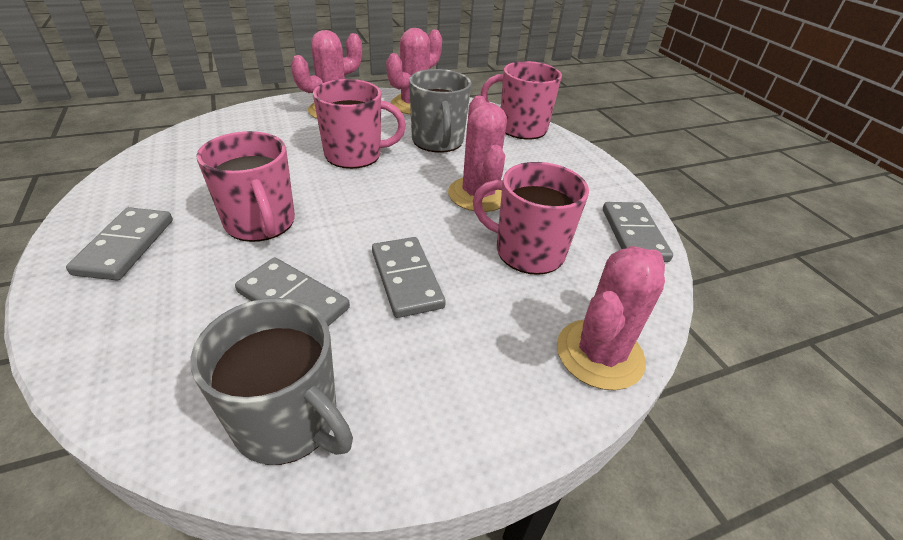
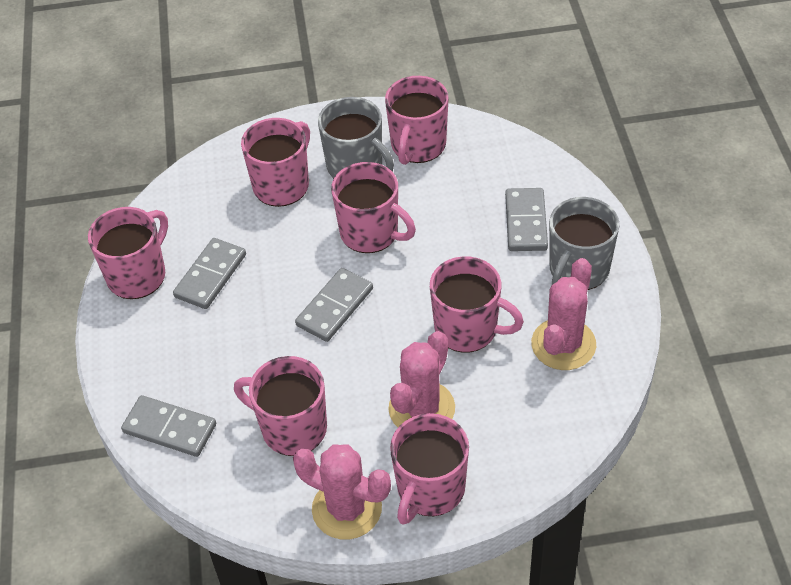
pink cactus: [291,30,362,119] [386,28,442,115] [448,96,507,212] [557,246,665,390] = 4 -> [293,444,391,540] [388,331,455,427] [531,258,596,370] = 3
pink mug: [196,131,295,242] [313,79,406,169] [473,162,589,275] [481,61,562,139] = 4 -> [88,207,168,299] [234,356,327,456] [241,118,310,207] [331,162,416,253] [385,76,449,165] [390,413,469,525] [430,256,524,353] = 7

